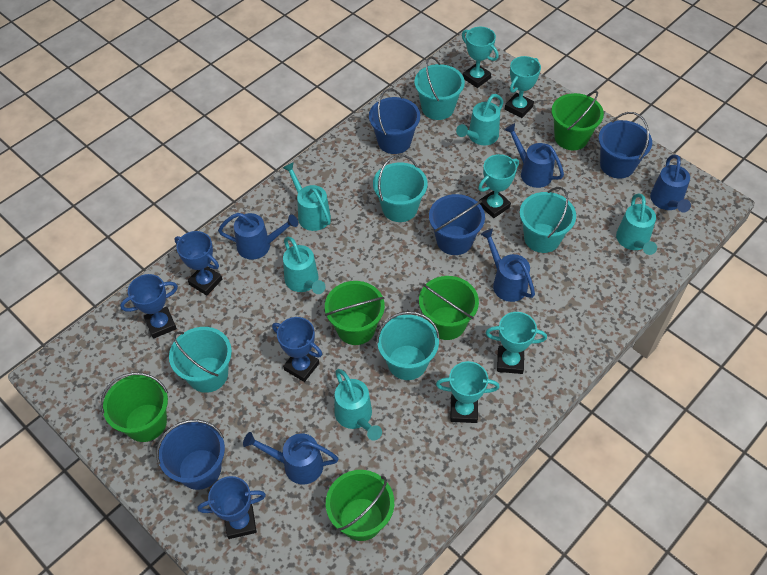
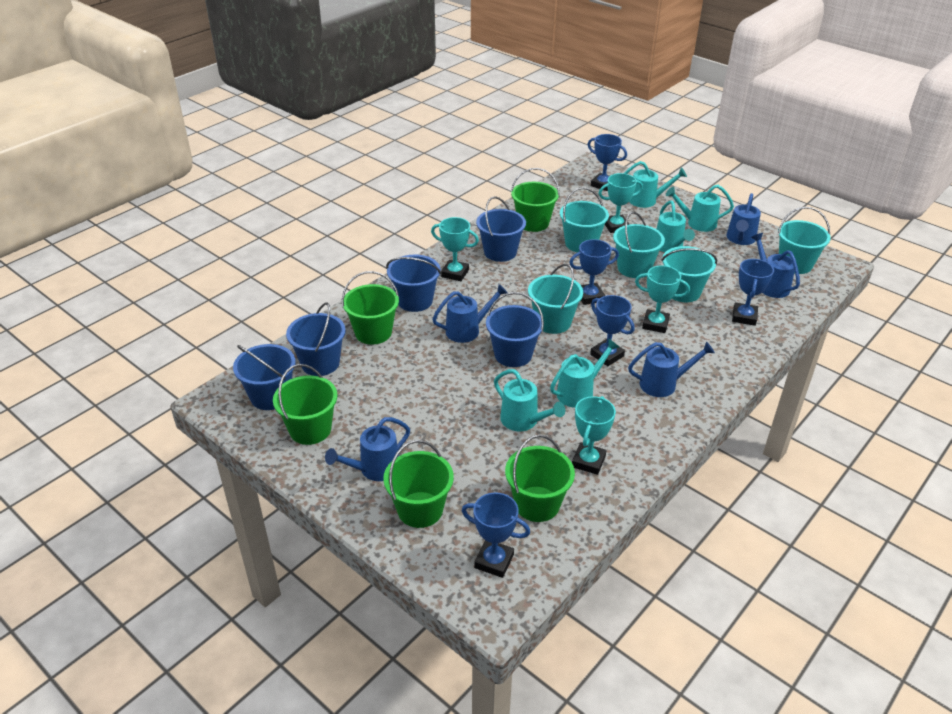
blue bucket: [156,419,225,490] [369,88,420,154] [429,194,485,255] [599,112,652,179] = 4 -> [233,344,296,410] [286,303,346,376] [386,255,441,312] [476,196,526,262] [486,292,544,367] = 5
blue trophy: [120,274,178,339] [175,231,222,296] [198,476,266,539] [272,317,322,382] = 4 -> [462,492,530,578] [569,239,619,305] [587,134,627,191] [590,295,635,366] [732,259,774,326] = 5
turquoise trophy: [436,361,500,423] [462,27,499,88] [478,154,519,218] [486,312,547,374] [505,56,541,118] = 5 -> [431,217,479,281] [572,396,616,475] [598,173,643,233] [635,266,690,333] = 4

